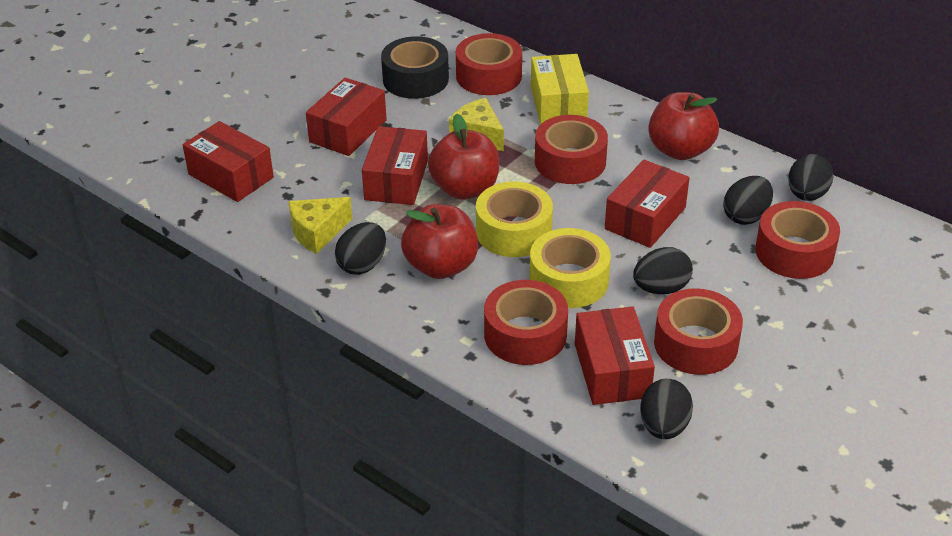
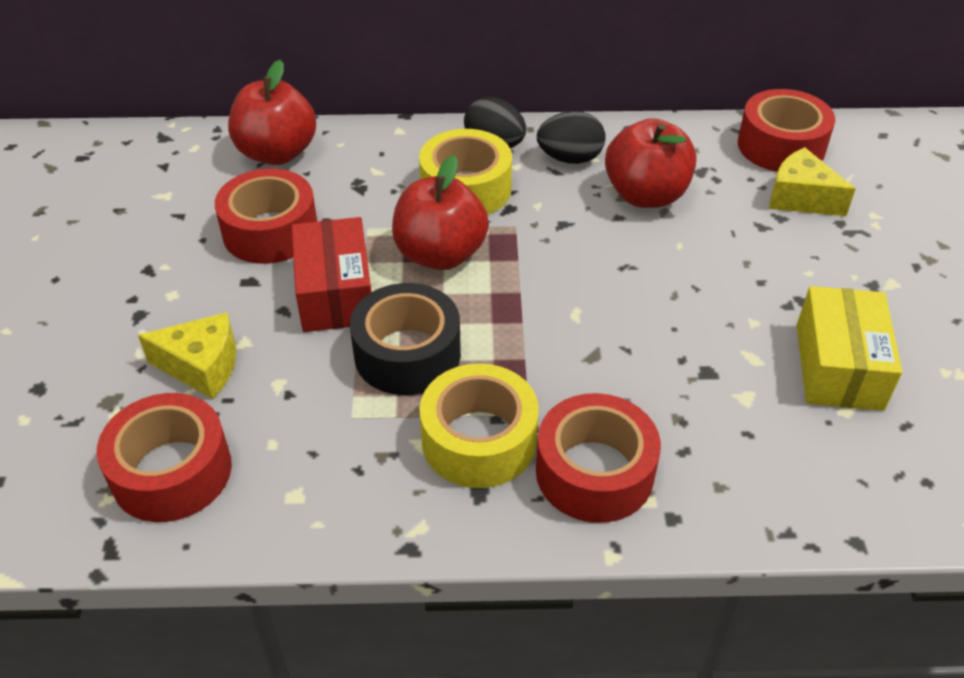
black egg: [335,222,386,275] [633,247,693,294] [640,379,693,439] [723,176,773,225] [788,154,834,201] = 5 -> [464,97,526,148] [537,111,606,164] = 2
red box: [183,121,274,202] [306,78,387,156] [362,126,428,205] [575,306,655,405] [605,160,690,248] = 5 -> [291,217,371,332] = 1
red tape: [456,33,522,95] [484,280,568,365] [535,115,608,184] [654,288,743,375] [755,201,840,279] = 5 -> [96,393,232,522] [215,169,317,264] [536,393,661,523] [738,89,835,172] = 4

